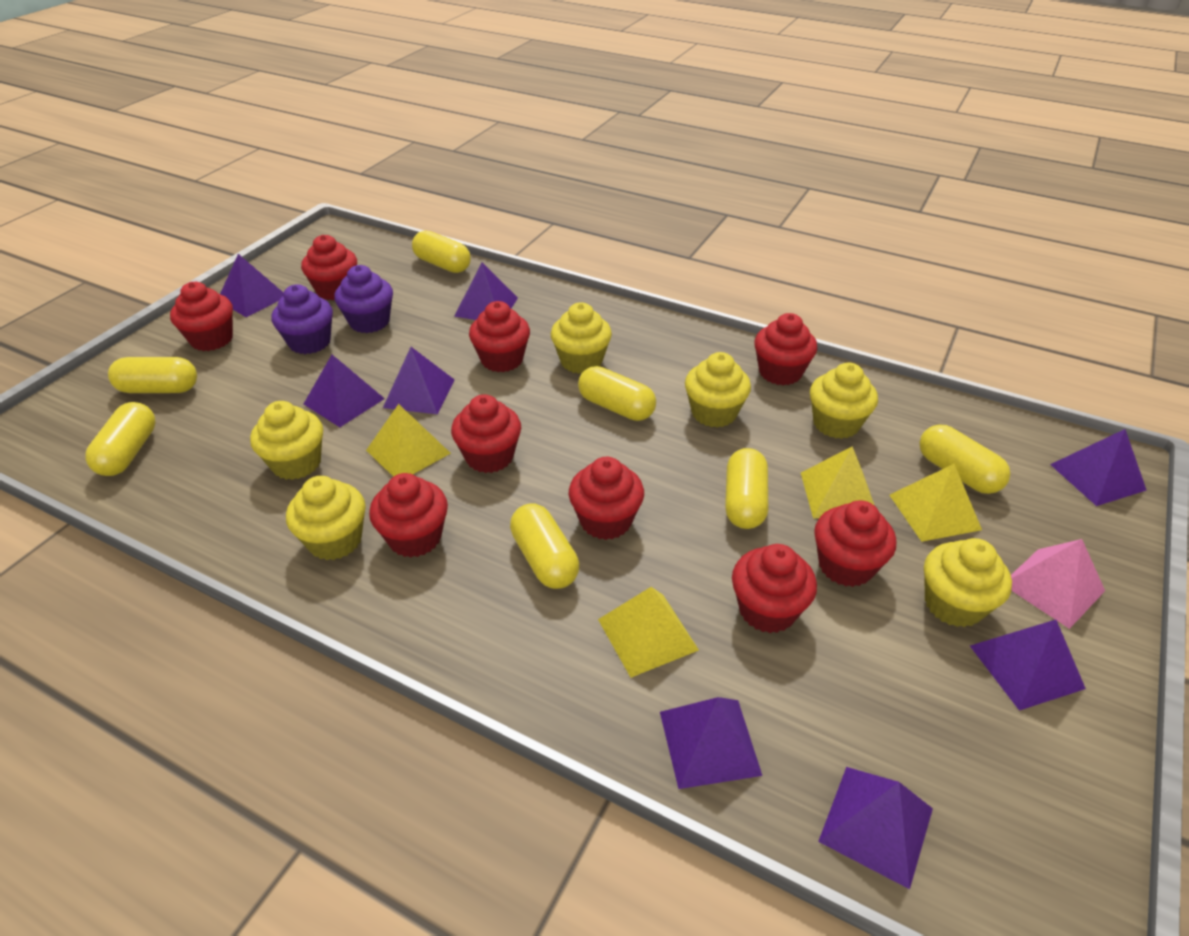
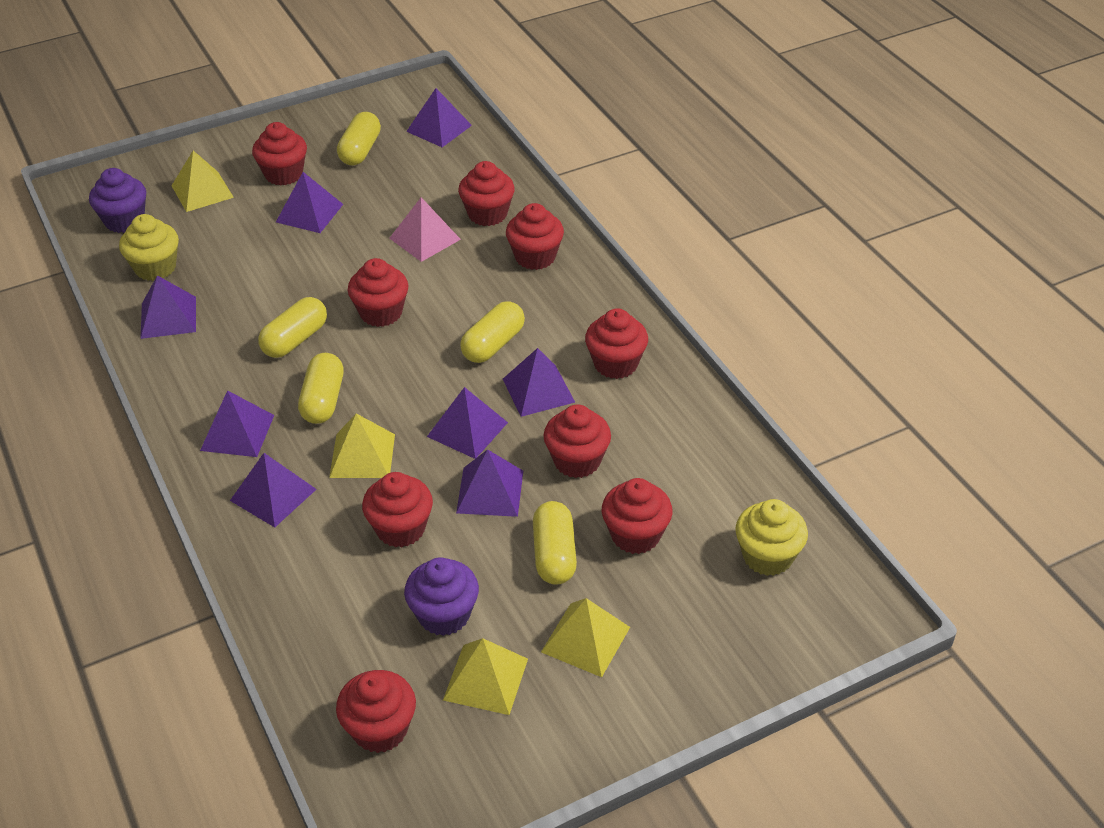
yellow capsule: [85,402,156,476] [108,357,197,393] [412,231,471,273] [510,503,579,589] [578,366,656,421] [725,448,768,529] [919,425,1011,494] = 7 -> [258,297,327,358] [298,353,344,424] [337,112,381,165] [460,301,525,363] [533,501,577,585] = 5
yellow cupcake: [250,401,323,480] [286,476,366,560] [551,302,612,374] [685,352,751,427] [810,362,878,439] [924,538,1012,627] = 6 -> [119,214,179,281] [735,499,808,576] = 2

